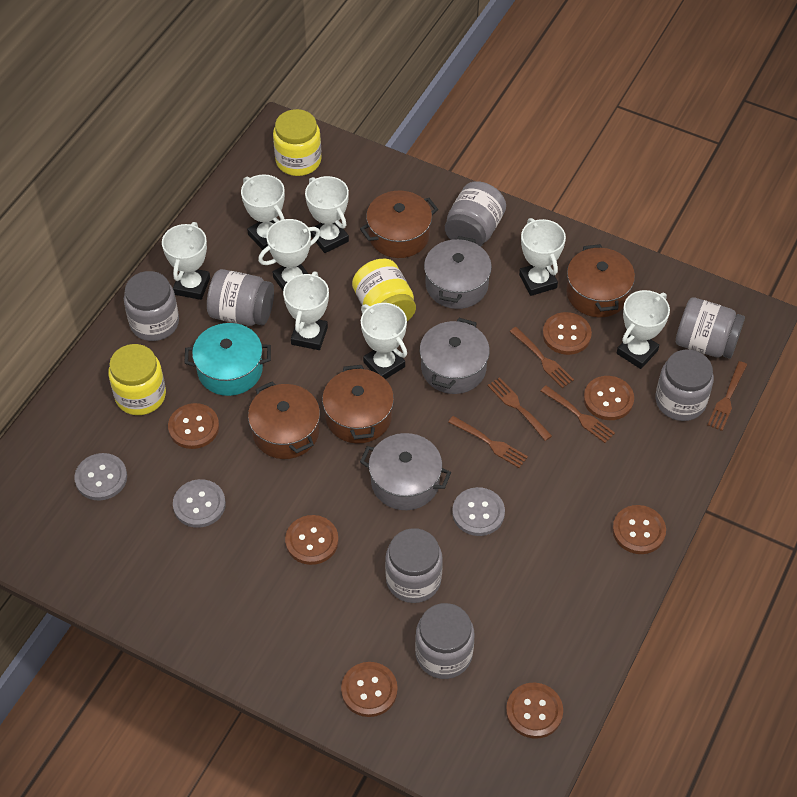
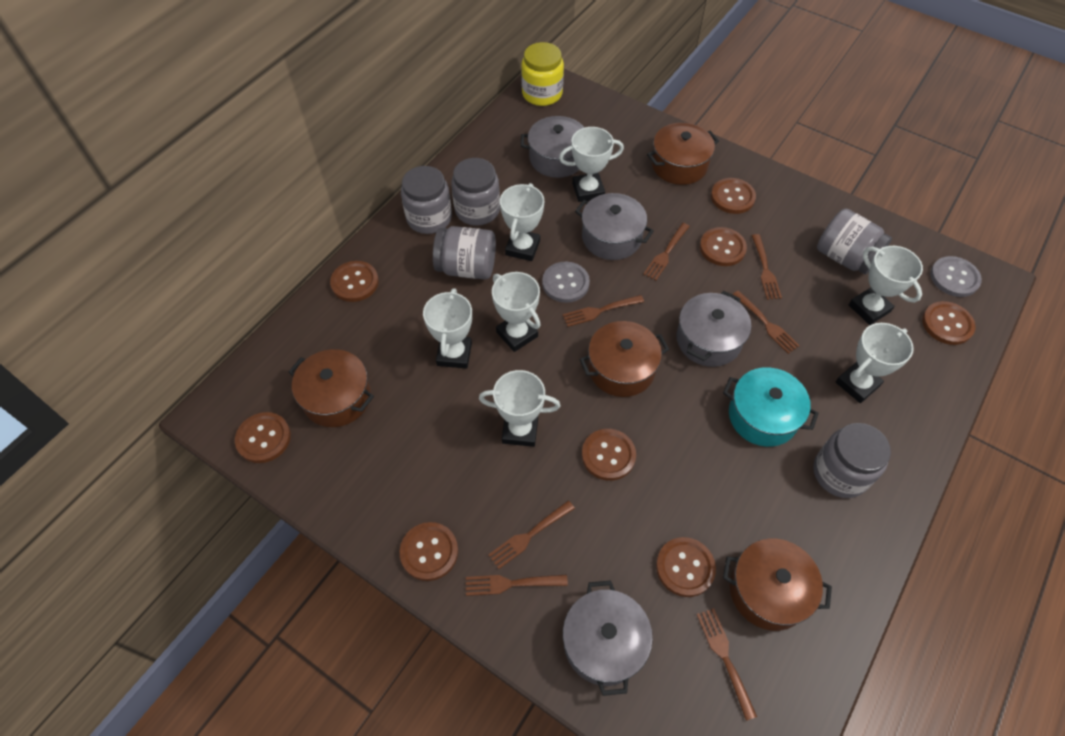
brown button: [168,403,219,449] [285,515,338,565] [341,662,398,717] [506,683,563,739] [543,312,592,355] [584,376,634,420] [612,505,666,554] = 7 -> [235,412,291,463] [330,261,379,302] [400,522,458,581] [582,429,636,481] [656,537,716,597] [700,227,747,266] [711,178,756,214] [922,301,975,345] = 8
brown fork: [448,416,528,468] [488,377,552,441] [509,327,574,388] [541,385,615,443] [708,361,747,431] = 5 -> [466,575,568,596] [488,500,575,569] [563,295,644,327] [643,223,690,280] [697,608,757,721] [732,290,800,354] [752,234,782,300] = 7
grey button: [74,453,127,501] [173,479,226,528] [452,487,505,536] = 3 -> [542,262,590,303] [930,256,982,297] = 2
grey jar: [124,271,179,341] [207,269,274,326] [385,528,443,603] [415,603,474,679] [445,181,506,247] [655,350,714,421] [676,297,745,359] = 7 -> [401,166,452,234] [433,226,496,279] [451,158,500,226] [813,423,891,498] [817,209,892,274] = 5
grey pot: [360,433,451,510] [420,318,490,394] [424,236,492,309] = 3 -> [521,116,585,178] [563,580,653,696] [575,193,654,260] [677,291,751,367] = 4
white trophy: [162,222,210,300] [241,174,285,250] [258,219,320,290] [283,272,329,350] [305,176,349,253] [361,303,407,379] [519,218,566,296] [617,290,670,369] = 8 -> [423,288,472,369] [479,370,560,447] [492,272,540,352] [500,183,544,261] [559,127,624,202] [836,323,914,403] [849,246,923,325] = 7
yellow jar: [108,344,166,415] [273,109,322,176] [352,259,416,321] = 3 -> [521,42,564,106] = 1

